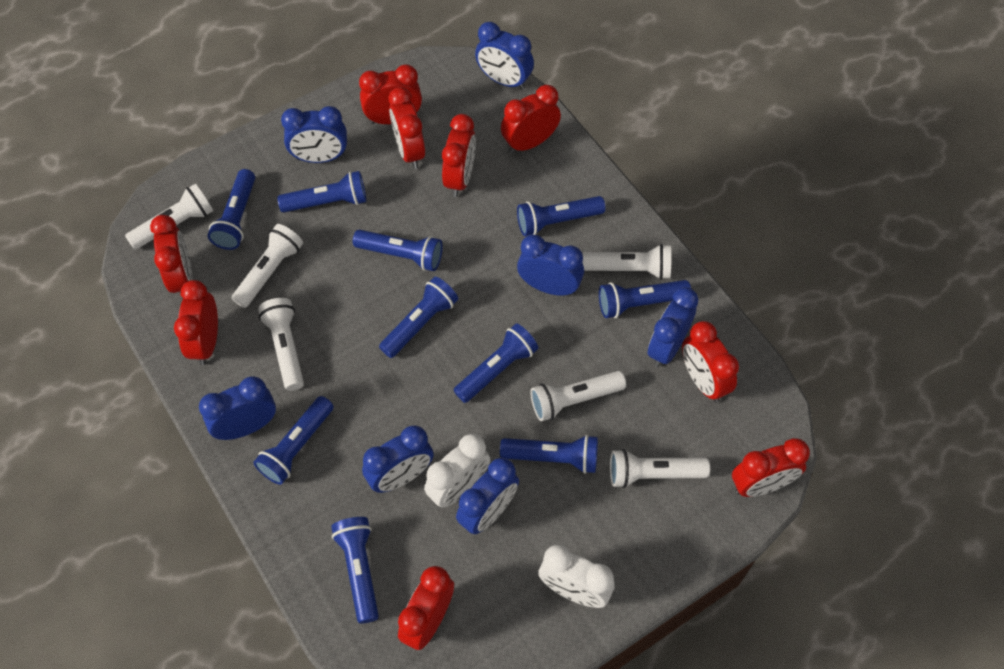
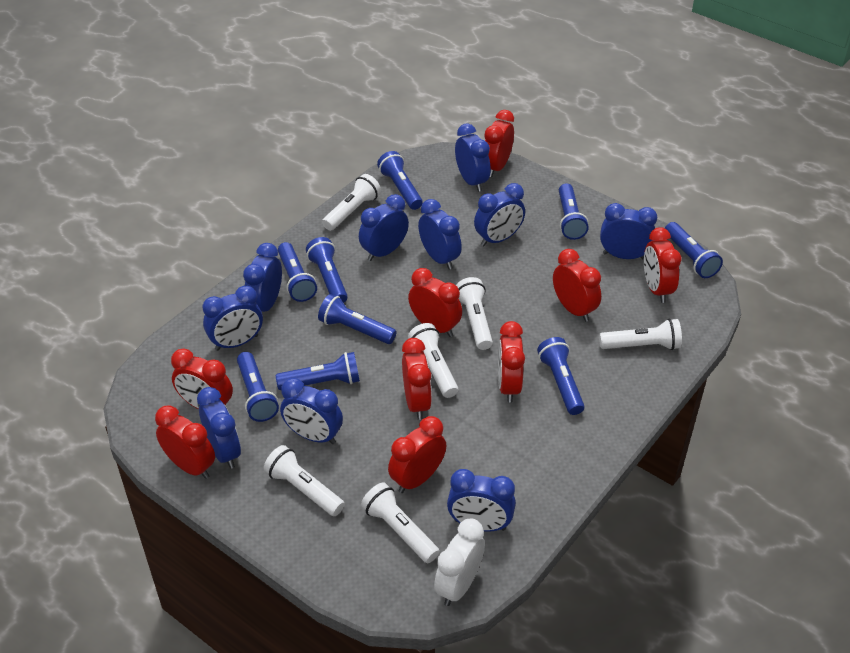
blue clock: [199,376,276,440] [281,106,347,163] [362,426,434,493] [456,458,519,534] [475,22,534,90] [517,234,584,296] [648,287,699,367] = 7 -> [197,387,241,469] [202,285,263,351] [243,243,282,312] [280,378,343,444] [359,194,409,261] [418,199,462,270] [447,469,516,531] [455,124,491,192] [474,183,525,246] [600,203,657,260] = 10
blue flashlight: [208,169,255,250] [253,396,334,485] [277,171,367,212] [331,517,379,624] [353,230,443,271] [379,277,458,358] [454,324,538,403] [500,435,598,474] [517,196,606,236] [599,280,691,318] = 10 -> [237,352,279,422] [276,352,360,390] [278,242,317,302] [306,237,348,303] [318,294,396,344] [377,151,423,210] [537,337,585,415] [559,183,589,240] [665,222,723,278] = 9
white clock: [424,434,490,508] [538,545,615,608] = 2 -> [434,519,485,606] = 1

